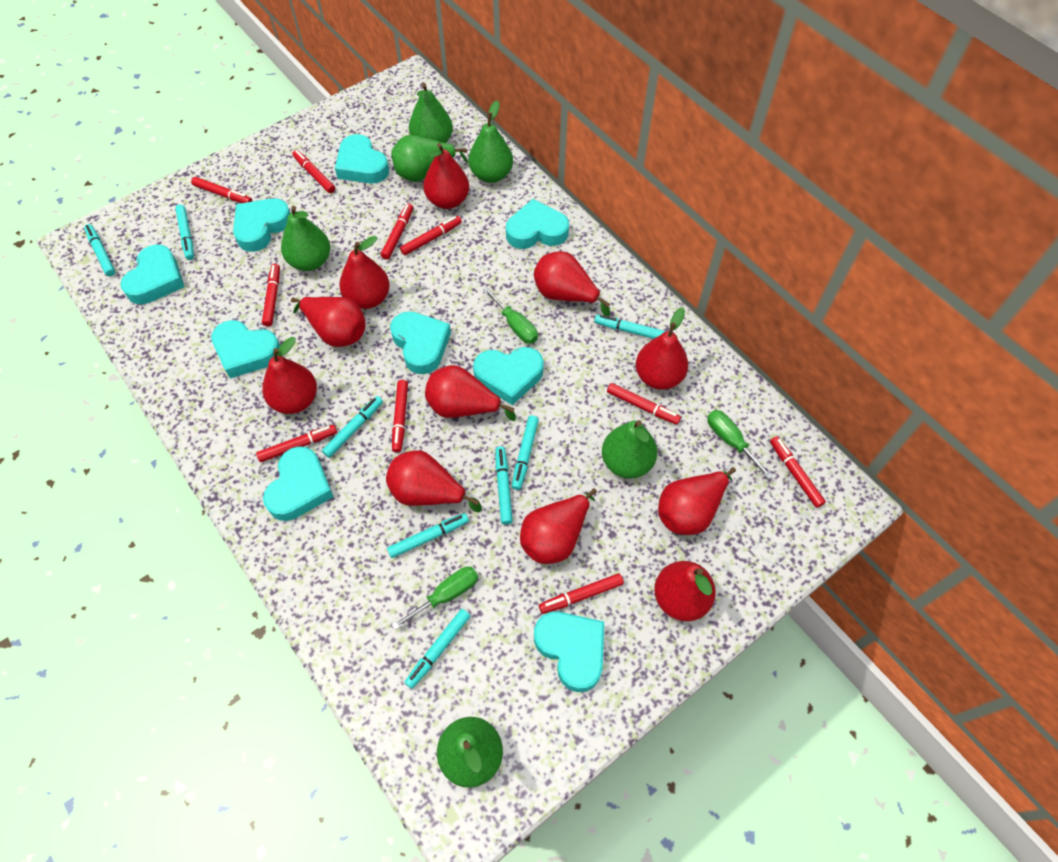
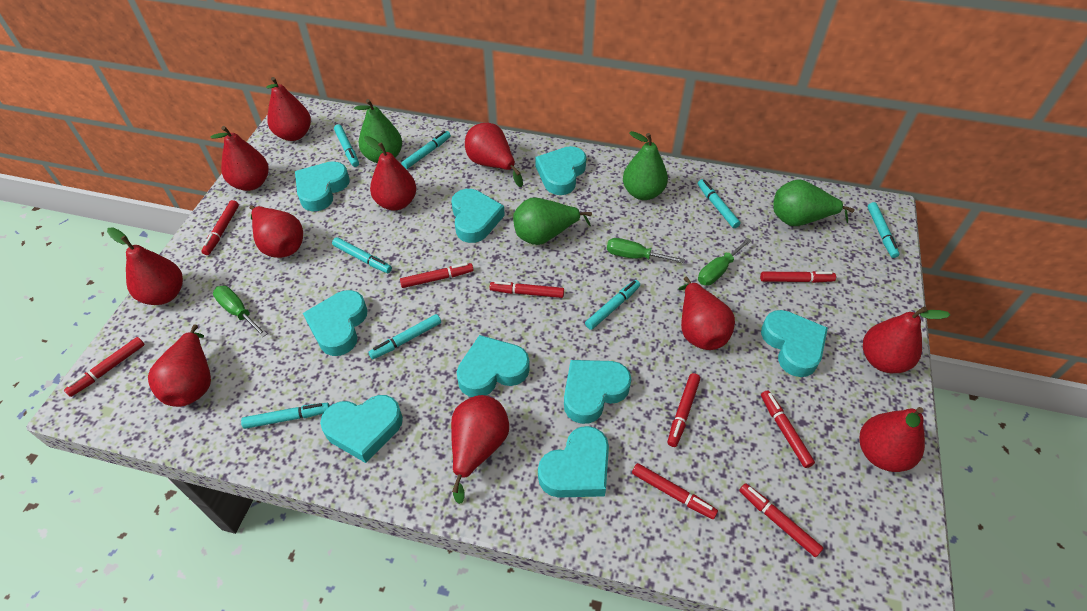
green pear: [281,206,330,271] [391,135,468,182] [409,83,453,143] [437,717,503,788] [468,100,513,183] [602,420,657,479] = 6 -> [354,99,402,163] [513,197,592,245] [623,131,668,200] [773,179,855,226] = 4
red marker: [191,177,252,203] [256,425,337,462] [262,264,280,327] [292,150,335,193] [381,203,413,259] [392,380,408,453] [400,216,462,255] [539,573,624,614] [607,383,681,425] [770,436,826,508] = 10 -> [64,337,145,397] [201,200,239,255] [400,263,473,288] [490,281,564,298] [632,463,718,519] [668,373,700,447] [739,483,823,557] [760,271,836,283] [761,390,815,468] = 9

